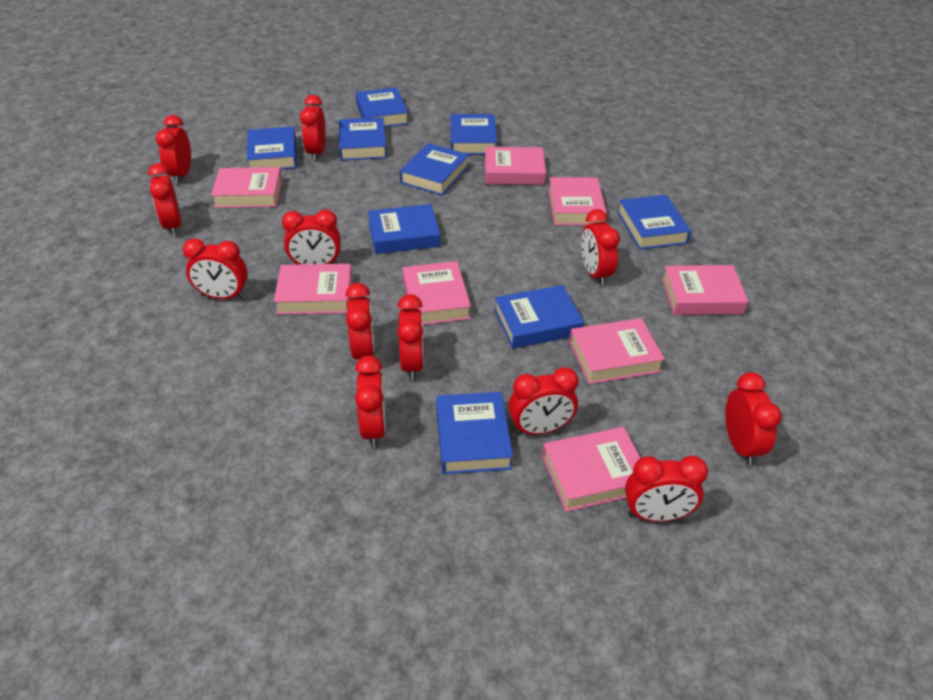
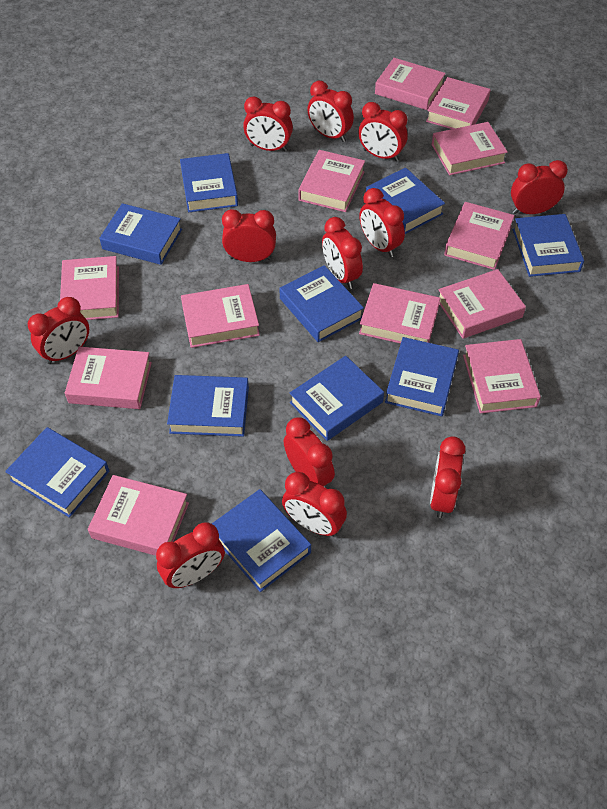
blue book: [247,126,297,169] [339,117,387,160] [356,87,409,127] [368,204,441,254] [400,143,469,195] [436,392,513,474] [451,114,497,155] [494,285,584,349] [617,195,691,250] = 9 -> [5,427,109,518] [100,203,182,265] [167,375,249,437] [180,153,238,212] [212,489,311,592] [279,265,364,342] [290,356,384,441] [366,168,445,234] [385,337,459,416] [512,214,584,277] = 10
pink book: [211,167,282,208] [274,264,352,314] [402,261,471,325] [485,147,546,185] [542,427,640,512] [548,177,607,225] [569,318,665,384] [662,265,749,315] = 8 -> [60,256,119,320] [65,347,152,409] [88,475,189,556] [181,284,260,348] [298,150,365,212] [359,283,440,344] [375,58,446,110] [426,77,491,129] [431,122,508,175] [438,269,526,339] [444,202,515,270] [463,339,541,414] = 12

